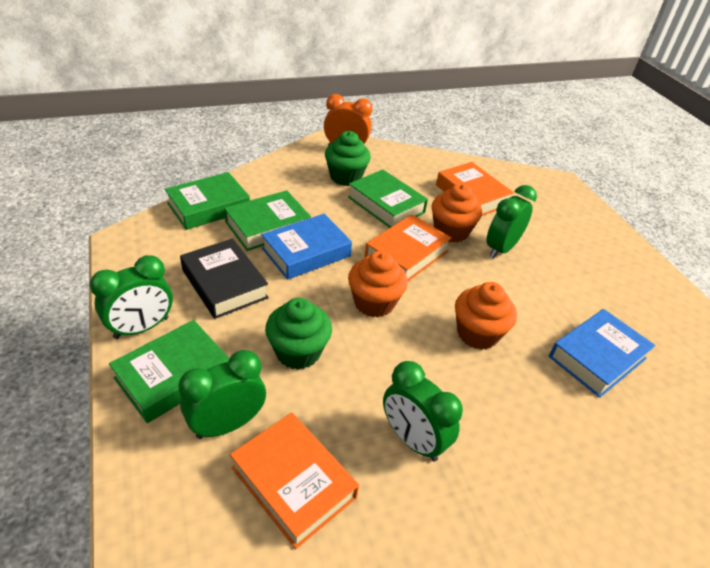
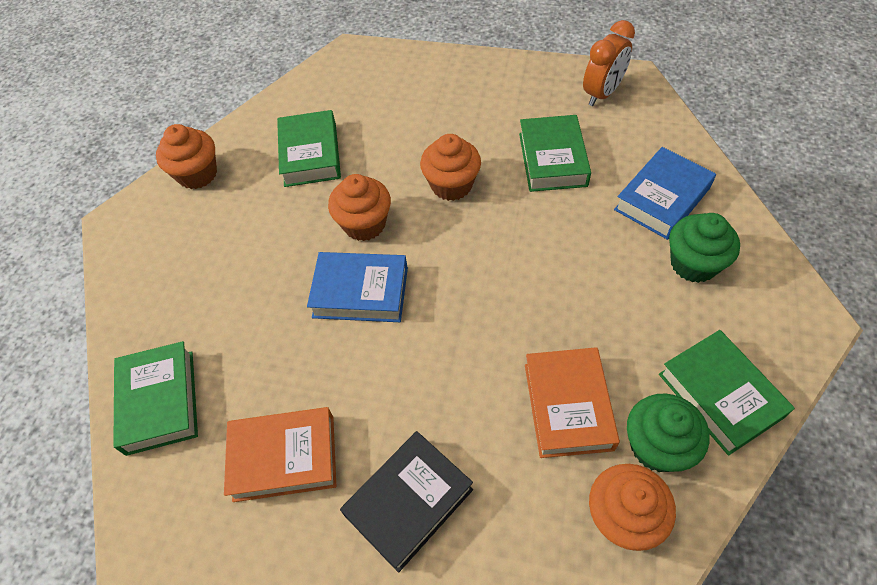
green clock: [90,255,173,339] [179,350,266,439] [383,361,463,461] [486,185,537,259] = 4 -> none = 0
orange book: [230,412,359,549] [365,214,452,281] [436,162,514,216] = 3 -> [224,407,336,502] [525,347,620,458] = 2
orange cupcake: [348,251,408,317] [432,184,482,243] [455,282,517,350] = 3 -> [156,124,217,189] [328,174,391,241] [420,134,481,201] [589,464,676,551] = 4

